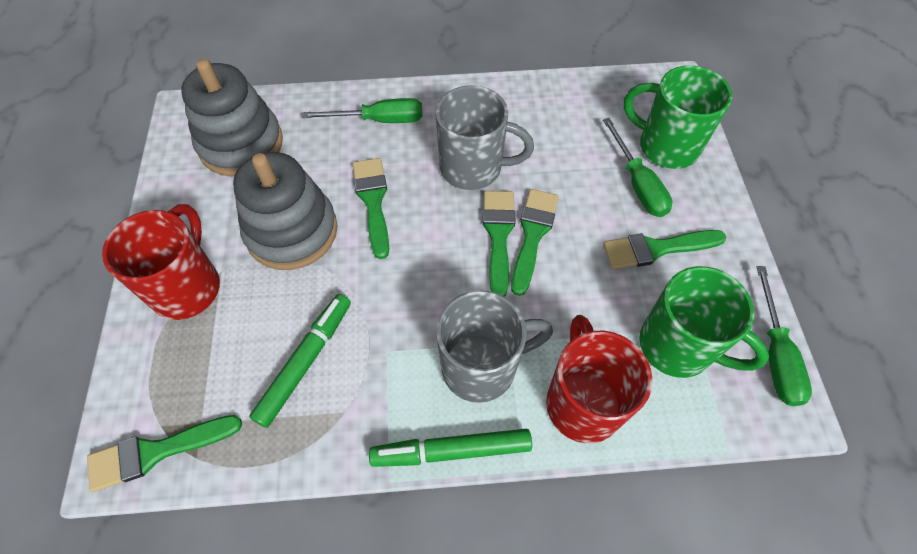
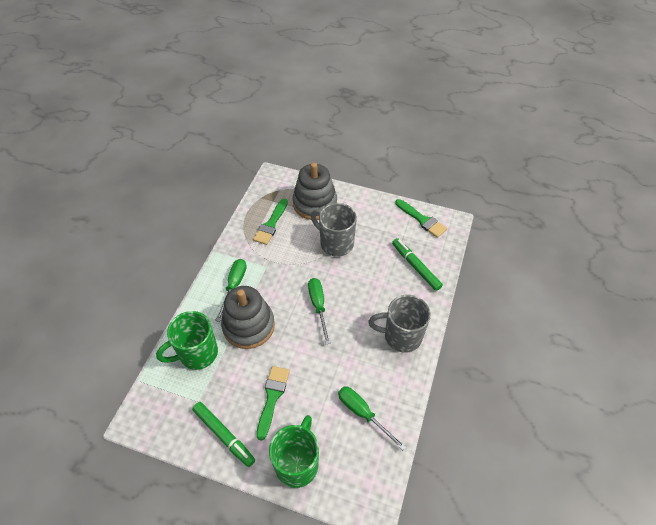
green brush: [87,415,242,492] [353,158,389,259] [483,191,515,297] [511,189,559,296] [603,230,727,270] = 5 -> [253,198,288,245] [256,366,290,441] [395,199,447,238] = 3
red mug: [102,204,220,320] [546,315,652,443] = 2 -> none = 0

